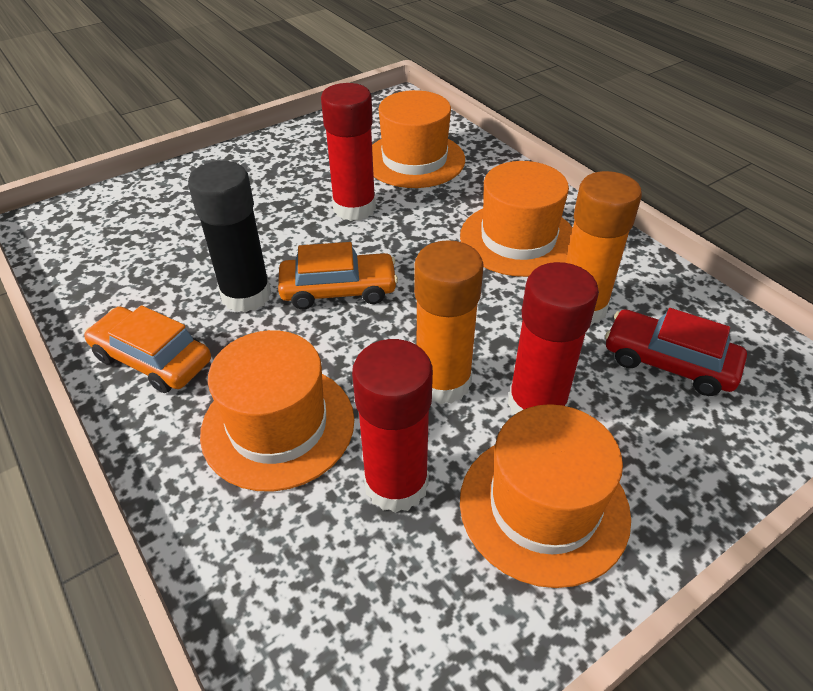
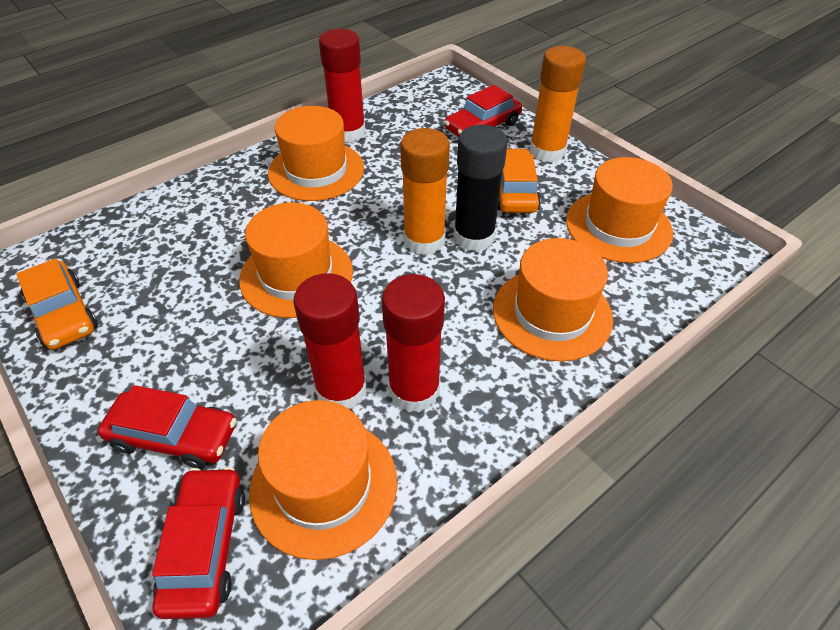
orange hat: [200,330,354,492] [372,90,465,188] [460,161,573,277] [460,404,631,588] = 4 -> [239,203,353,318] [249,400,397,560] [268,106,364,201] [493,238,613,361] [566,157,673,263] = 5
red car: [605,308,747,396] = 1 -> [98,385,236,469] [152,467,245,619] [444,85,522,137] = 3

